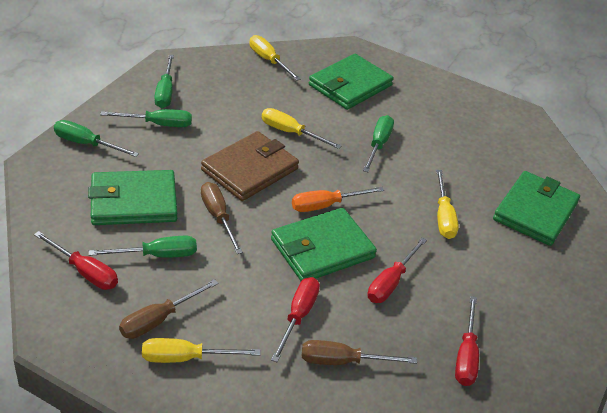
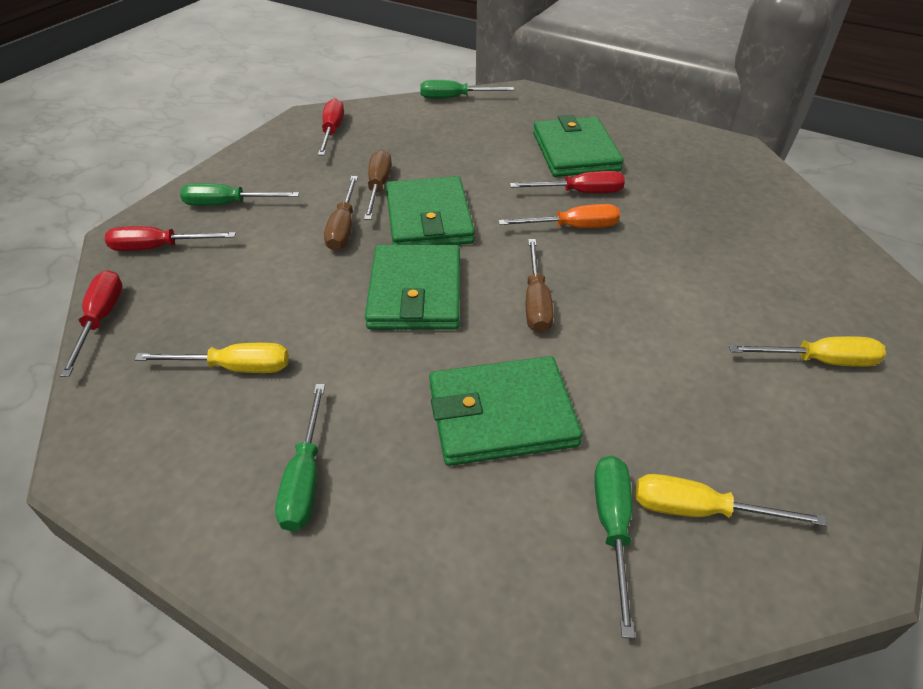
brown wallet: [201,131,299,201] = 1 -> none = 0
green screwdriver: [54,120,139,157] [89,236,197,258] [100,109,192,127] [154,55,174,108] [363,115,394,172] = 5 -> [180,183,299,206] [275,384,325,531] [420,80,514,99] [594,455,635,638] = 4
yellow screwdriver: [142,338,261,363] [249,35,301,81] [262,108,341,149] [436,170,459,239] = 4 -> [134,343,289,373] [635,474,827,526] [729,336,886,367] = 3

